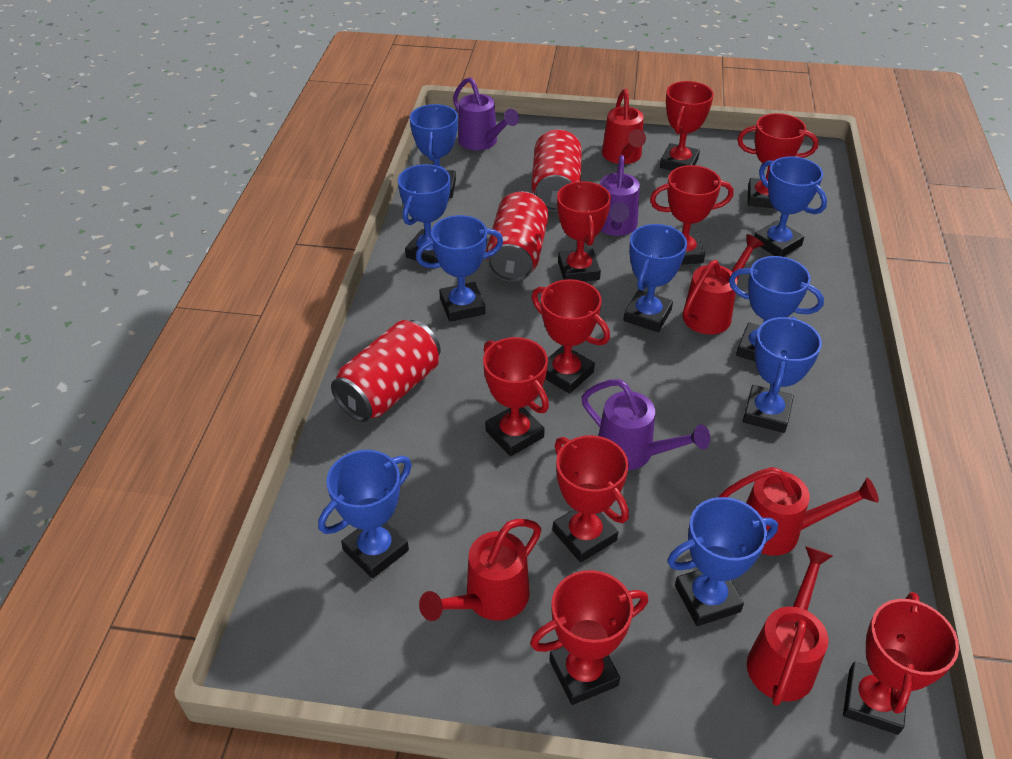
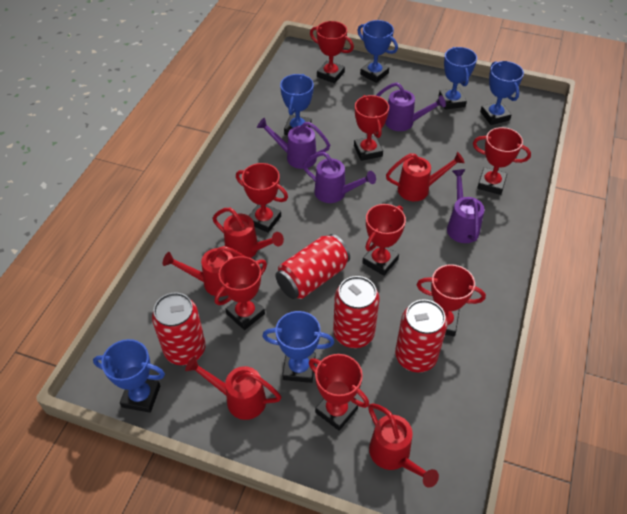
blue trophy: [318,450,412,578] [398,164,450,263] [410,104,458,198] [416,215,503,322] [623,224,687,332] [667,497,778,626] [729,256,824,361] [743,317,822,433] [754,156,827,257] = 9 -> [93,339,165,413] [262,311,334,383] [280,74,314,135] [357,20,398,83] [439,47,477,110] [480,61,524,125] = 6
purple watering can: [453,77,519,151] [581,379,710,470] [600,155,640,236] = 3 -> [257,118,330,169] [303,152,376,203] [376,82,446,131] [447,169,484,243] = 4
red can: [331,320,441,422] [486,191,549,282] [531,130,582,211] = 3 -> [152,293,206,365] [275,234,350,299] [333,276,379,348] [395,299,447,373] = 4
red trophy: [483,337,549,456] [530,570,648,705] [532,279,610,394] [553,435,629,562] [557,181,611,281] [650,165,734,265] [660,81,714,171] [737,113,818,208] [843,592,959,735] = 9 -> [215,256,267,330] [236,163,288,233] [309,354,369,431] [310,21,354,83] [354,95,389,161] [362,204,406,276] [417,264,486,336] [473,127,531,195] = 8

